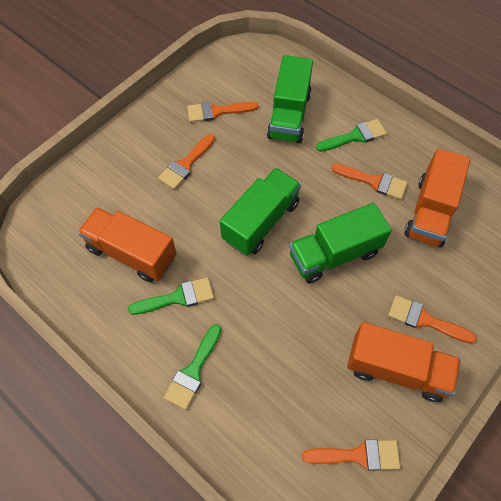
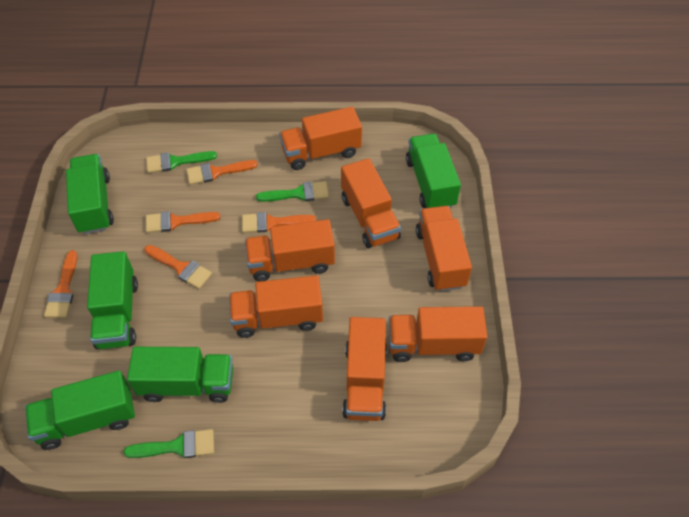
green truck: [220,168,301,256] [267,55,313,143] [289,203,392,283] = 3 -> [25,370,135,450] [66,154,114,234] [87,251,138,349] [127,347,233,403] [406,133,461,208] = 5
orange truck: [78,207,177,282] [347,322,461,402] [404,148,470,247] = 3 -> [229,275,323,338] [245,219,335,281] [279,107,362,170] [341,158,401,248] [342,317,387,421] [389,306,487,362] [416,206,472,292] = 7

